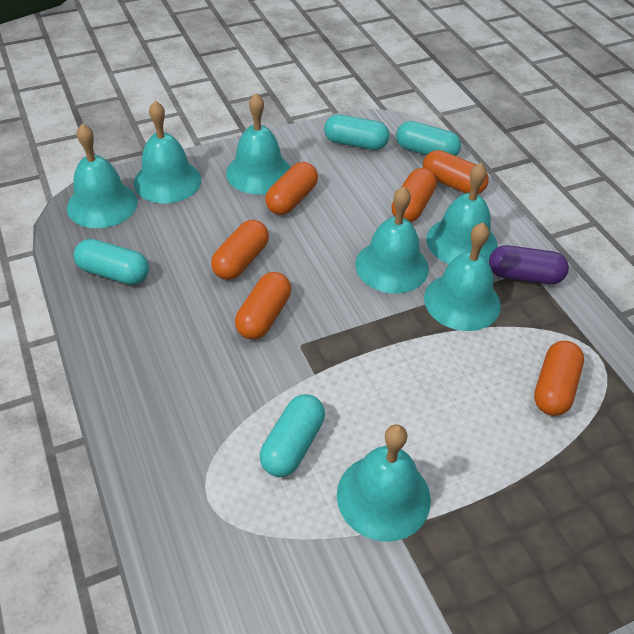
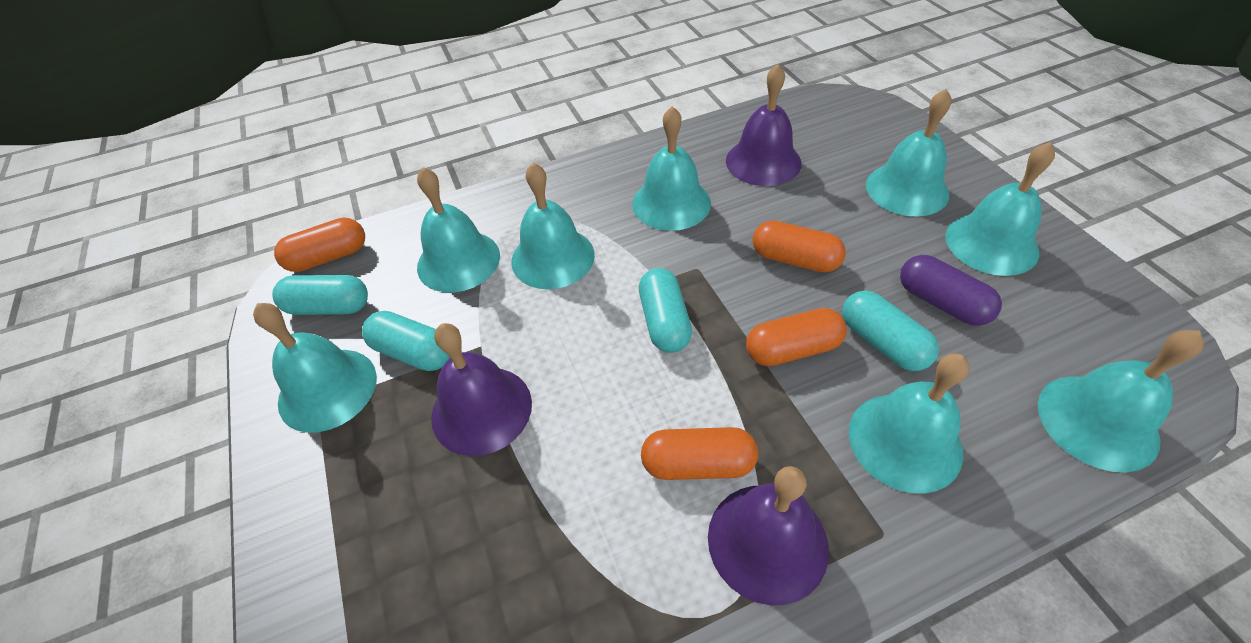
orange capsule: [211,220,269,280] [235,272,291,339] [265,162,318,215] [392,168,437,222] [423,150,489,194] [534,341,584,416] = 6 -> [274,218,365,272] [641,427,758,480] [746,308,847,366] [752,220,846,273] = 4
purple bell: none = 0 -> [431,323,532,456] [708,466,829,606] [726,64,802,186] = 3
turquoise bell: [67,123,137,228] [134,101,201,204] [226,93,291,195] [337,424,431,542] [355,187,429,294] [424,223,501,331] [426,163,498,264] = 7 -> [253,303,377,433] [417,167,500,292] [511,163,595,289] [632,106,711,231] [849,353,969,494] [866,89,952,217] [945,142,1055,276] [1038,330,1204,472] = 8

